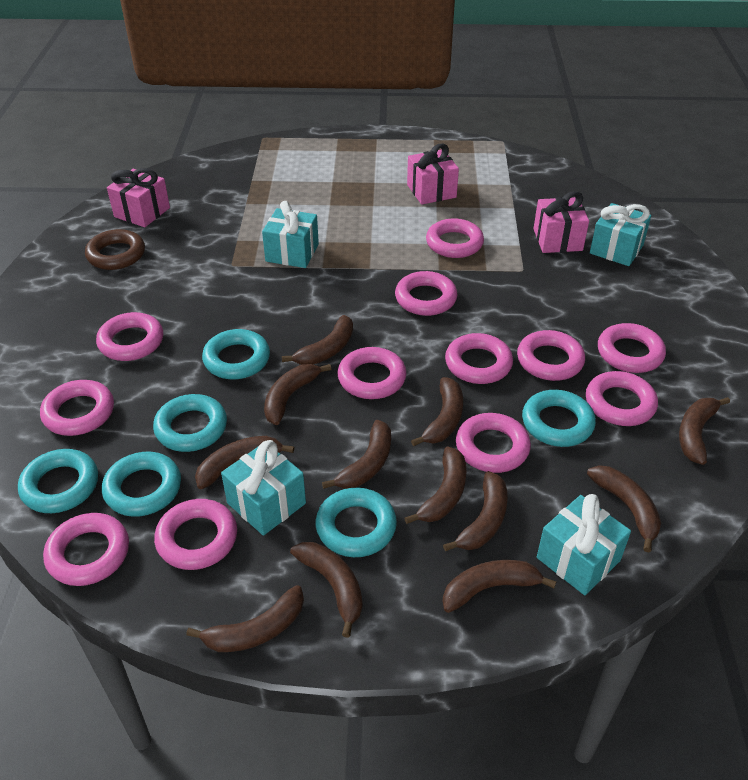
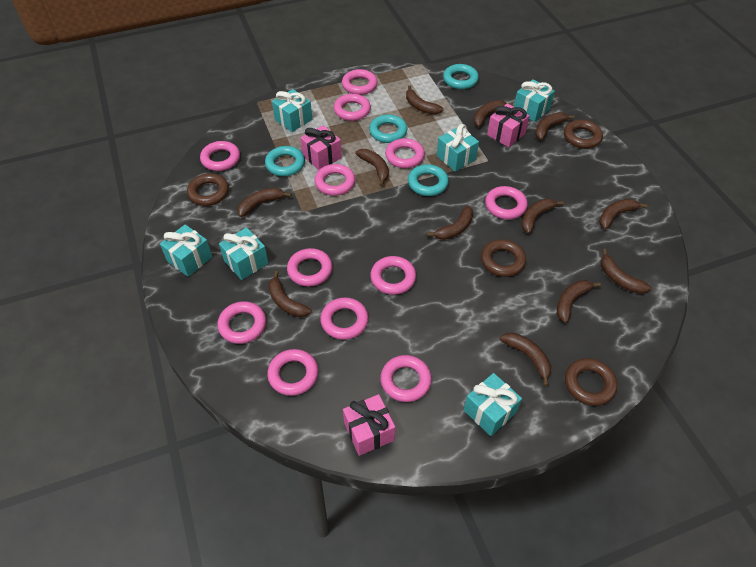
brown ring: [85,229,145,270] = 1 -> [187,173,229,206] [481,239,526,277] [564,120,603,149] [565,358,617,406] = 4
turquoise gift: [221,440,306,536] [262,201,319,268] [537,494,631,595] [590,203,651,266] = 4 -> [160,224,212,277] [219,227,269,280] [272,89,312,132] [437,124,479,172] [464,373,522,436] [514,79,555,122] = 6
turquoise ring: [18,449,98,513] [102,452,181,517] [153,394,227,452] [202,329,270,379] [316,488,397,557] [522,390,596,447] = 6 -> [265,146,305,176] [369,114,407,143] [408,164,449,196] [443,64,479,89] = 4

